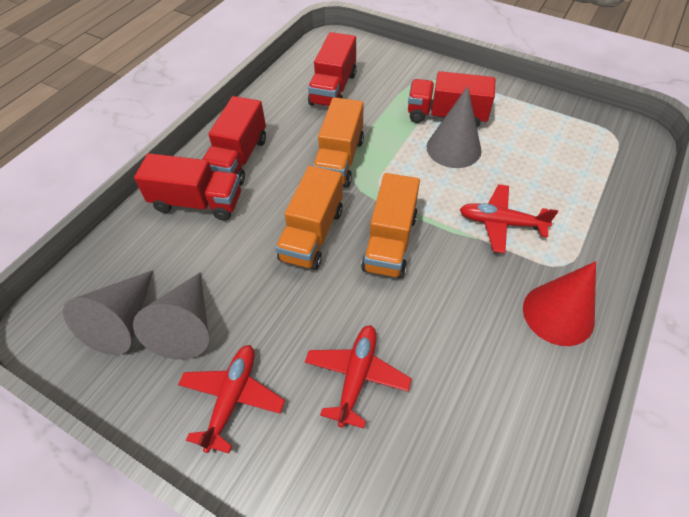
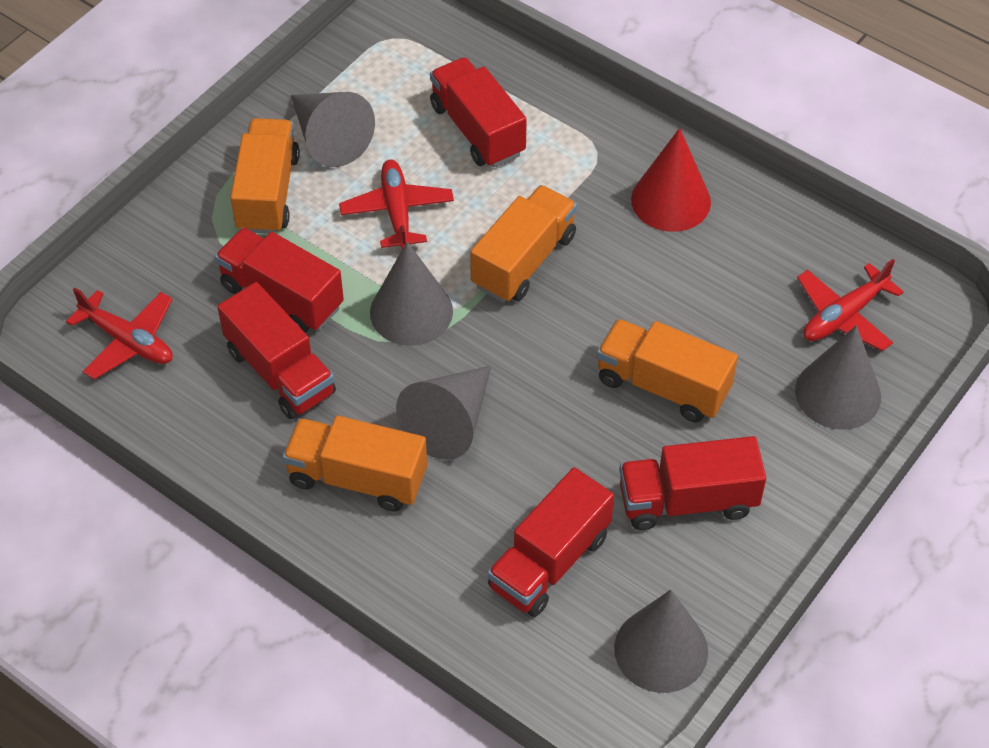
grey cone: [63,270,153,355] [133,272,209,360] [427,86,482,168] = 3 -> [291,92,375,167] [370,241,453,346] [396,366,491,460] [614,590,708,693] [795,325,881,430] = 5
orange truck: [275,166,343,270] [313,97,364,187] [361,173,420,279] = 3 -> [230,118,300,234] [282,416,427,512] [470,185,577,303] [597,319,738,422] = 4
red truck: [134,153,241,221] [202,96,266,186] [308,32,357,107] [408,71,496,128] = 4 -> [215,228,344,333] [217,282,336,419] [430,57,527,168] [487,467,614,617] [619,436,766,530] = 5

